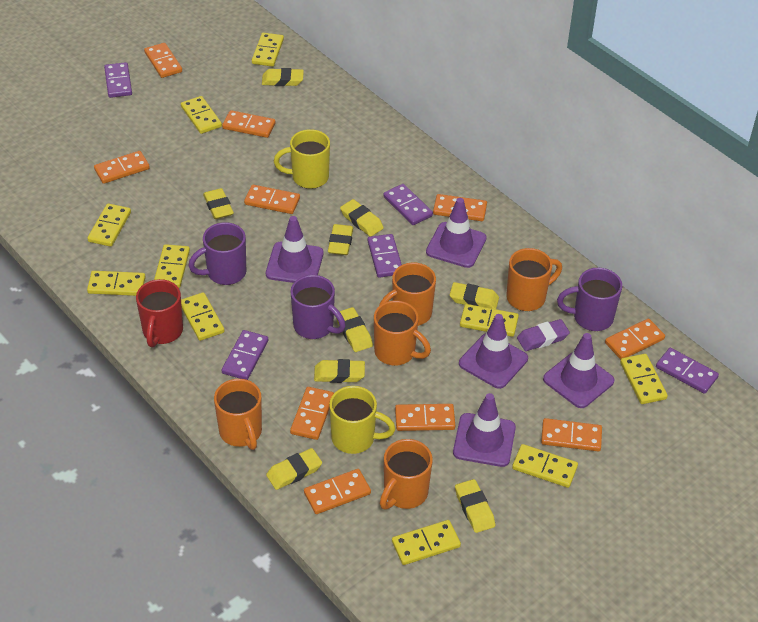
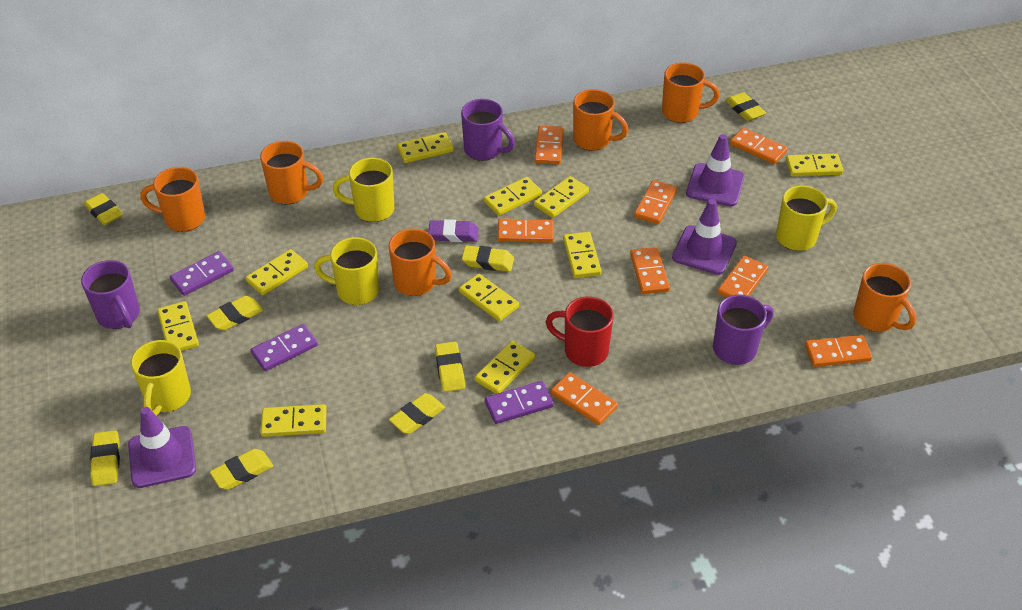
orange domino: [94,151,150,184] [144,43,182,78] [222,110,275,138] [244,185,300,214] [290,387,334,440] [304,469,371,514] [395,404,455,431] [433,194,487,221] [541,418,602,451] [605,318,665,360] = 10 -> [498,219,554,243] [534,126,564,165] [551,372,618,425] [630,247,670,294] [634,180,677,224] [717,256,768,298] [730,128,788,164] [805,335,872,367] = 8
orange mug: [214,379,262,450] [374,301,431,366] [379,263,436,326] [380,439,433,510] [507,248,562,311] = 5 -> [140,167,205,232] [260,141,324,204] [389,229,452,296] [573,89,628,151] [662,62,720,123] [853,263,916,332] = 6
purple domino: [104,62,132,98] [222,330,268,380] [368,234,402,278] [383,184,433,225] [656,348,719,394] = 5 -> [170,251,234,296] [251,324,318,371] [485,381,554,424] = 3
purple traffic cone: [266,216,324,283] [426,198,487,268] [453,393,516,467] [459,314,528,389] [543,333,614,408] = 5 -> [128,407,196,488] [672,199,737,275] [686,134,745,207] = 3
yellow eraser: [203,188,234,219] [262,68,304,86] [266,448,322,490] [314,359,365,383] [328,224,353,255] [336,307,373,352] [340,199,384,237] [450,282,499,309] [455,479,495,533] = 9 -> [84,193,123,225] [90,430,120,486] [206,296,263,331] [210,449,273,490] [389,393,445,434] [435,342,465,392] [462,245,514,272] [725,92,766,121] = 8
yellow mug: [274,129,330,189] [329,386,396,454] = 2 -> [131,340,191,416] [314,237,379,305] [333,158,394,222] [776,185,837,251] = 4

